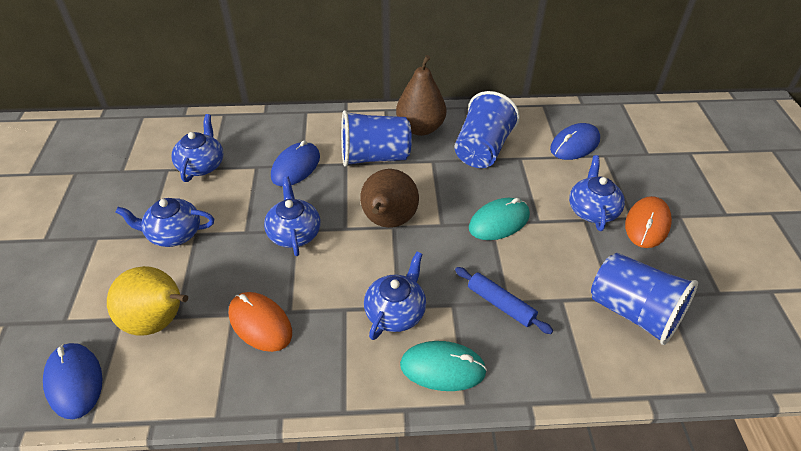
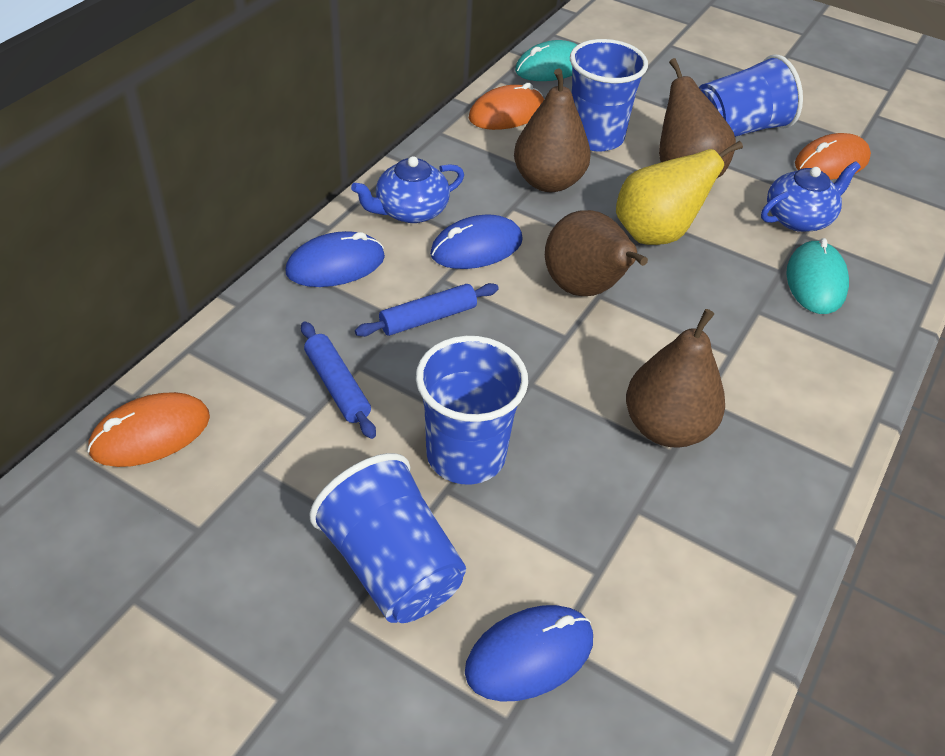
blue cup: [341,110,412,167] [455,91,520,168] [591,253,698,345] = 3 -> [309,453,466,623] [416,336,528,485] [570,39,648,151] [699,54,803,137] = 4
blue rolling pin: [455,267,553,334] = 1 -> [301,321,376,439] [355,283,499,337] = 2
blue teapot: [115,198,214,247] [171,114,223,182] [264,176,321,256] [364,252,426,340] [569,155,625,231] = 5 -> [351,156,464,223] [761,161,861,232] = 2
brown pear: [360,169,419,228] [396,55,446,136] = 2 -> [514,69,591,192] [545,210,648,296] [626,309,725,448] [659,58,736,178] = 4
orange mouse: [229,292,292,352] [625,196,672,248] = 2 -> [87,392,210,467] [469,83,544,130] [795,133,871,180] = 3

